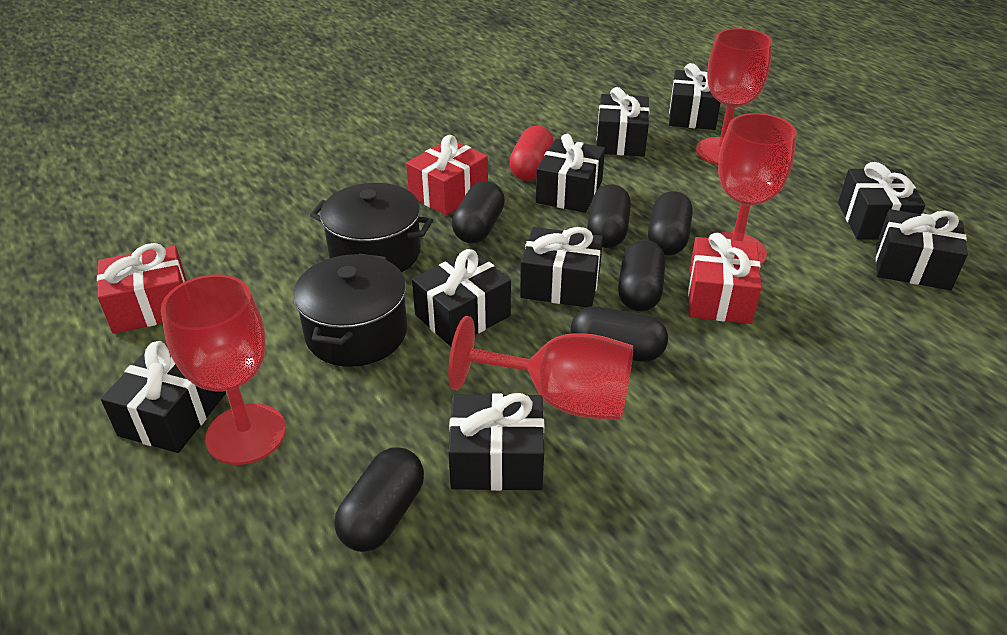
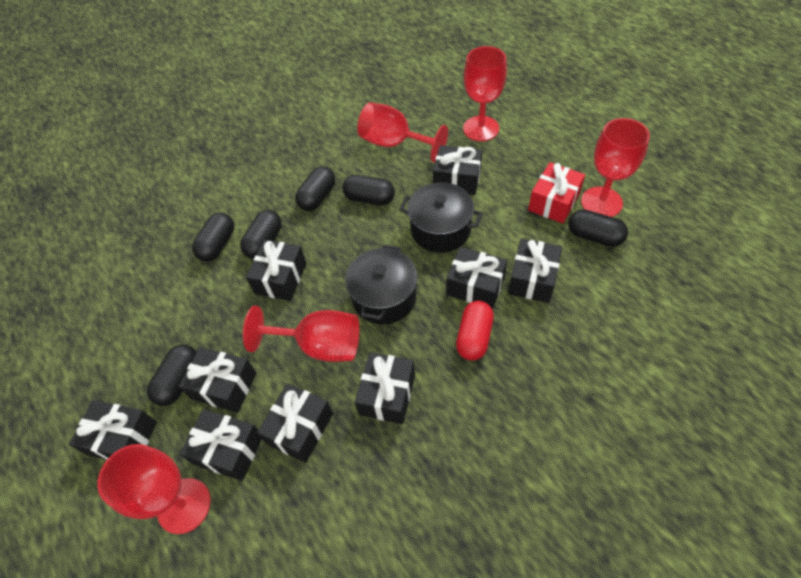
red gift: [97,243,187,334] [406,135,488,215] [688,233,762,324] = 3 -> [528,162,585,223] = 1
red goblet: [161,274,286,465] [448,316,633,420] [696,28,772,165] [718,113,797,266] = 4 -> [97,444,211,534] [243,306,359,362] [357,102,448,163] [463,46,507,141] [581,118,650,217] = 5

